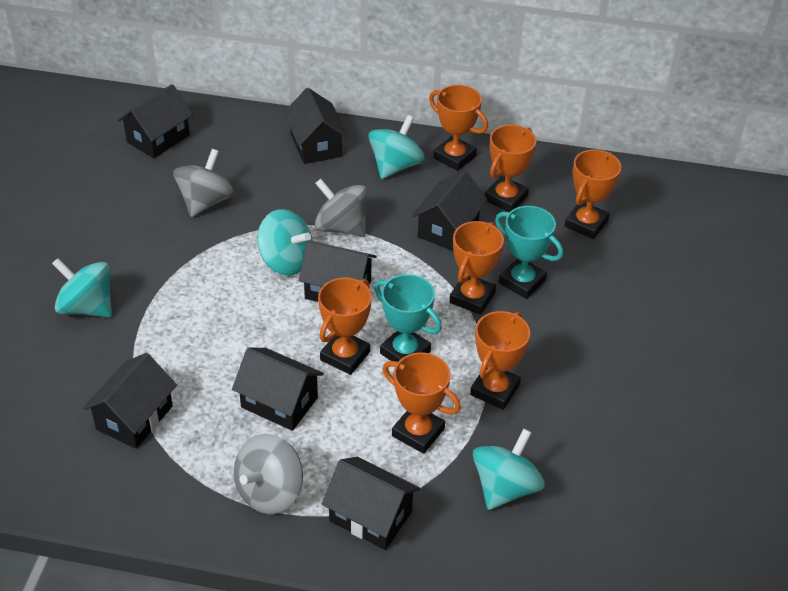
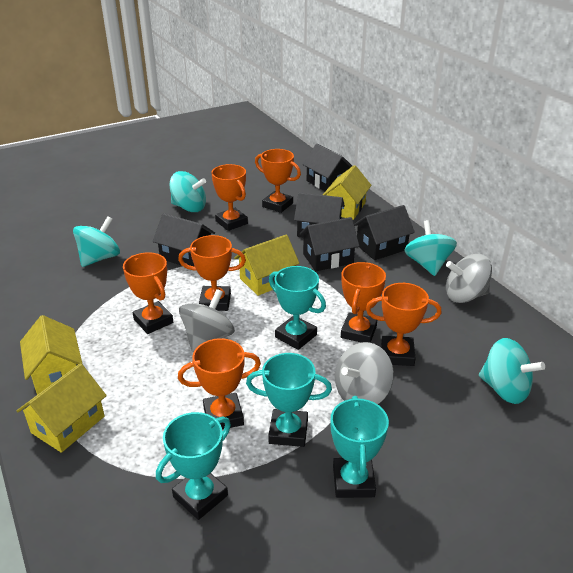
black house: [83,353,177,449] [117,84,193,158] [232,347,324,431] [284,88,348,164] [299,240,377,302] [321,457,420,550] [412,170,487,251] = 7 -> [153,213,215,267] [294,193,345,237] [300,217,359,271] [303,144,352,191] [354,205,415,260] = 5
turquoise trophy: [374,274,442,362] [495,206,563,299] = 2 -> [156,412,231,520] [246,353,332,447] [269,266,326,350] [331,396,389,498] = 4
yellow house: none = 0 -> [17,363,107,453] [20,315,82,395] [234,234,300,296] [323,165,371,220] = 4

